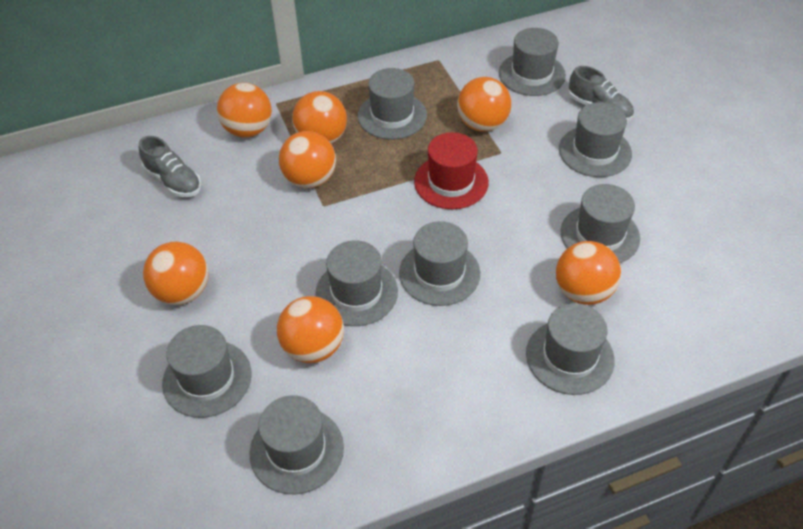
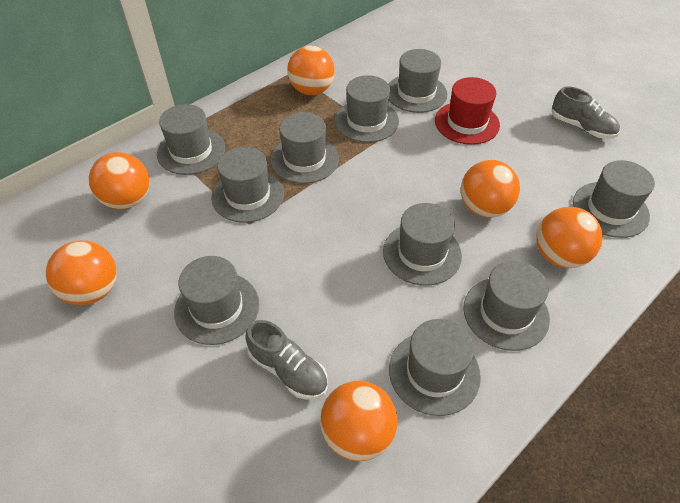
grey hat: [162,325,252,418] [250,395,344,494] [315,240,398,326] [358,68,427,139] [399,221,480,306] [499,28,566,96] [526,303,615,395] [559,102,632,177] [560,184,640,263] = 9 -> [157,104,225,175] [174,256,259,345] [211,147,284,223] [270,112,339,184] [335,75,399,143] [383,203,462,286] [388,49,447,113] [389,319,481,416] [463,261,550,351] [573,160,655,238] = 10
orange ball: [143,242,209,305] [217,83,272,138] [277,296,344,363] [279,131,336,188] [292,91,347,144] [457,77,511,132] [556,241,621,305] = 7 -> [46,240,117,305] [89,152,150,209] [287,46,335,95] [320,381,398,461] [461,160,520,218] [536,207,603,268] = 6

